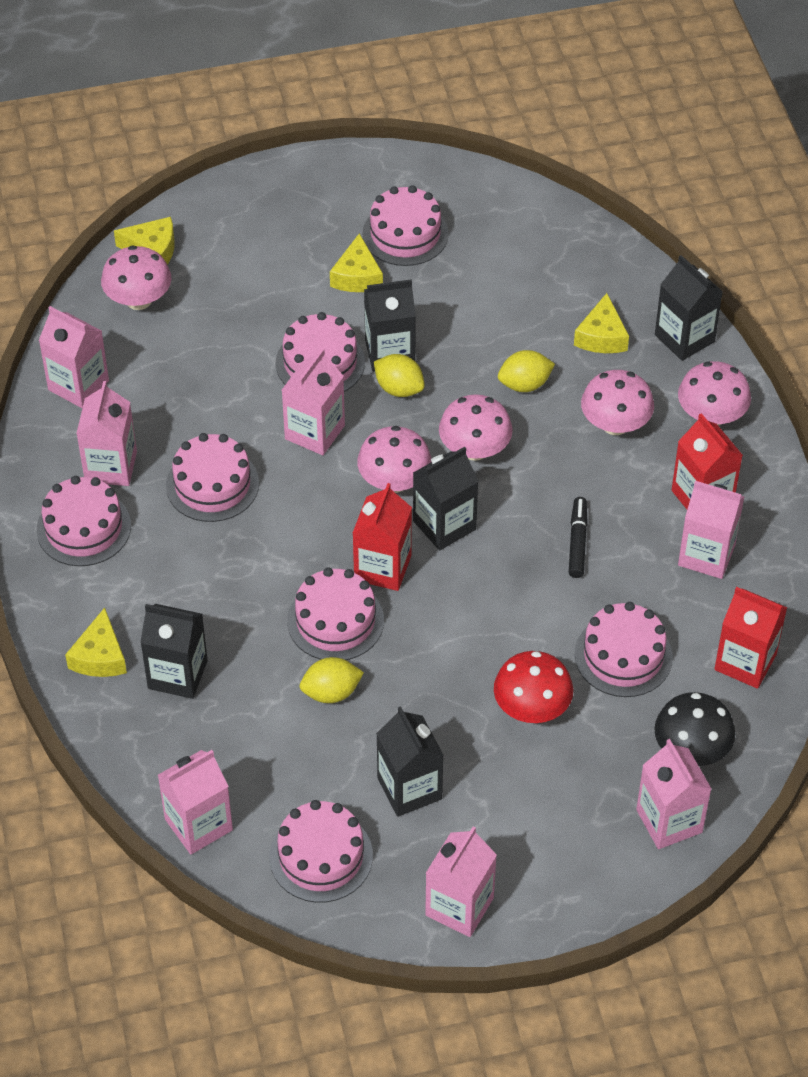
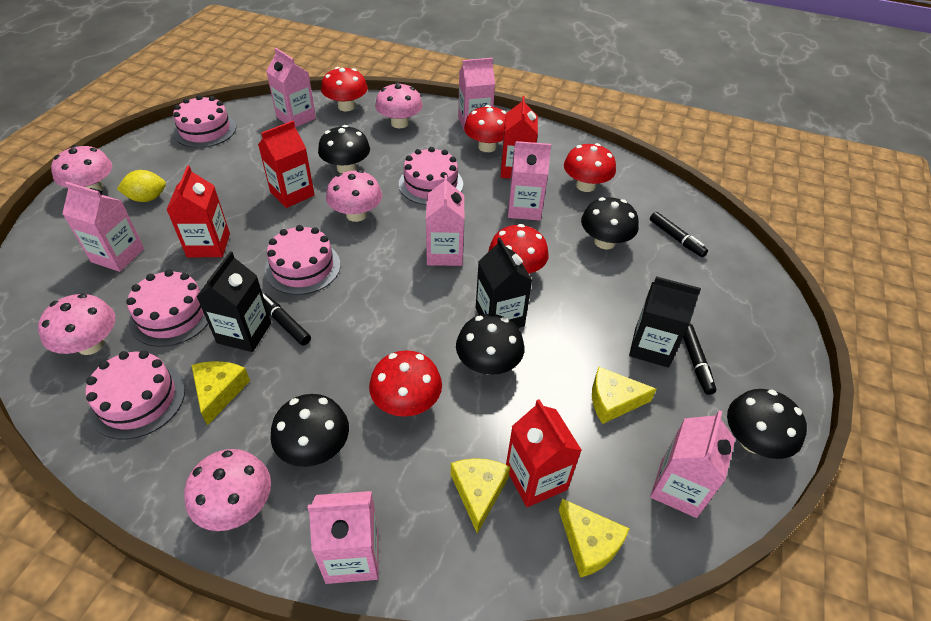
black carton: [140,604,208,699] [364,279,416,372] [376,706,443,817] [413,447,479,550] [655,255,723,361] = 5 -> [196,251,271,352] [476,238,532,328] [629,276,701,368] = 3
black marker: [569,497,588,578] = 1 -> [262,293,311,346] [650,212,708,257] [683,324,716,395] = 3
black mushroom: [654,692,735,766] = 1 -> [270,394,349,467] [318,125,370,173] [456,314,524,375] [581,197,639,249] [727,389,807,459] = 5
pink cake: [36,476,131,566] [166,433,259,522] [269,800,373,903] [276,312,365,392] [287,567,384,660] [363,185,449,266] [575,602,673,697] = 7 -> [86,351,185,440] [126,270,208,347] [173,95,236,148] [265,225,341,295] [399,147,463,205] = 5
red carton: [353,483,412,591] [672,413,743,509] [714,587,787,689] = 3 -> [166,166,230,257] [258,121,315,208] [501,96,538,178] [506,399,582,507] = 4
red mushroom: [494,651,573,723] = 1 -> [321,67,368,111] [369,350,442,417] [464,105,506,152] [488,224,549,274] [564,143,616,192] = 5
yellow lemon: [300,657,364,703] [374,354,425,397] [498,350,555,392] = 3 -> [117,170,166,202] = 1

